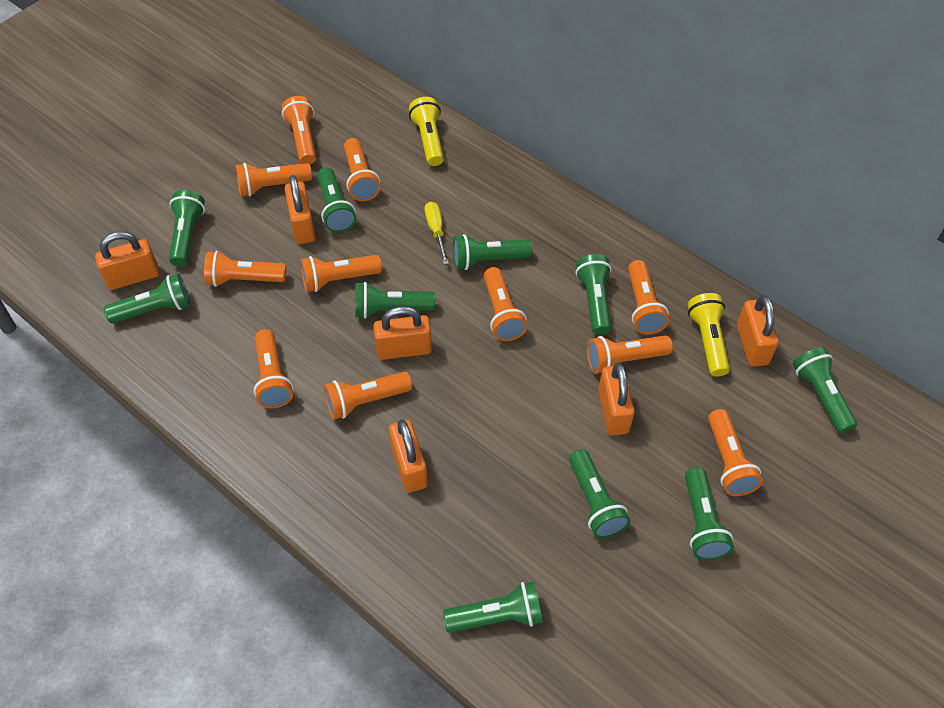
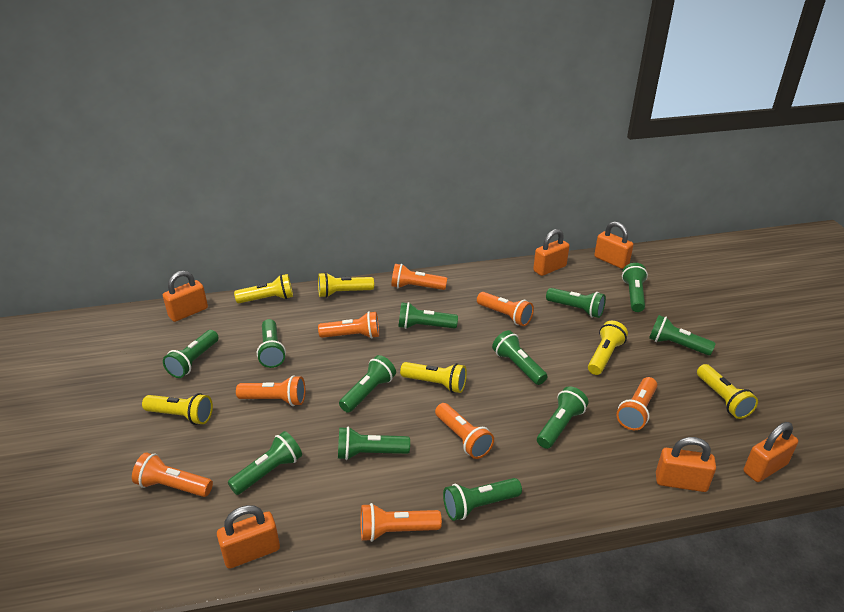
green flashlight: [104,274,190,323] [169,190,205,267] [317,167,356,233] [355,282,435,319] [443,581,543,633] [453,234,532,270] [569,449,630,539] [575,254,612,335] [685,467,734,560] [793,347,857,433] = 10 -> [163,330,219,378] [228,431,302,495] [257,319,286,368] [338,427,410,460] [339,355,396,413] [398,302,458,329] [443,478,522,521] [492,330,547,385] [537,386,589,449] [546,288,606,318] [622,263,648,312] [649,315,716,355] = 12
orange flashlight: [204,251,286,287] [235,163,312,197] [254,329,293,408] [282,96,316,164] [301,255,382,292] [324,372,412,420] [344,138,380,201] [484,267,528,341] [587,335,673,374] [628,260,669,334] [708,409,763,496] = 11 -> [132,452,213,497] [236,375,305,406] [318,311,379,339] [361,503,442,542] [391,264,447,290] [435,403,494,459] [477,292,534,326] [616,377,657,430] = 8
yellow flashlight: [409,97,444,166] [688,293,730,377] = 2 -> [142,393,213,425] [234,274,293,303] [318,272,374,298] [400,362,467,393] [588,321,628,375] [697,364,758,419] = 6
yellow screwdriver: [425,202,449,265] = 1 -> none = 0

